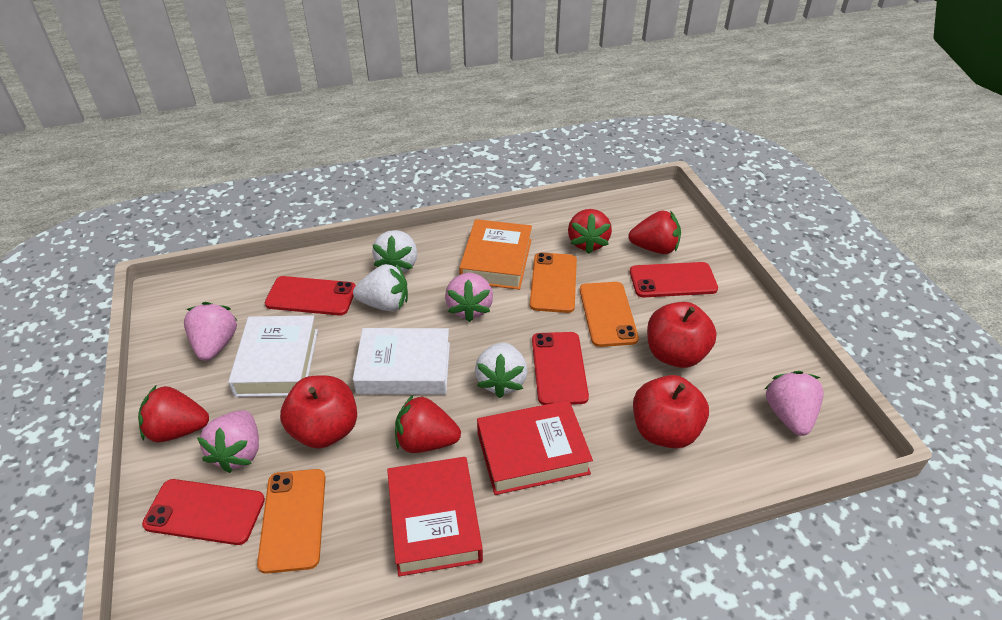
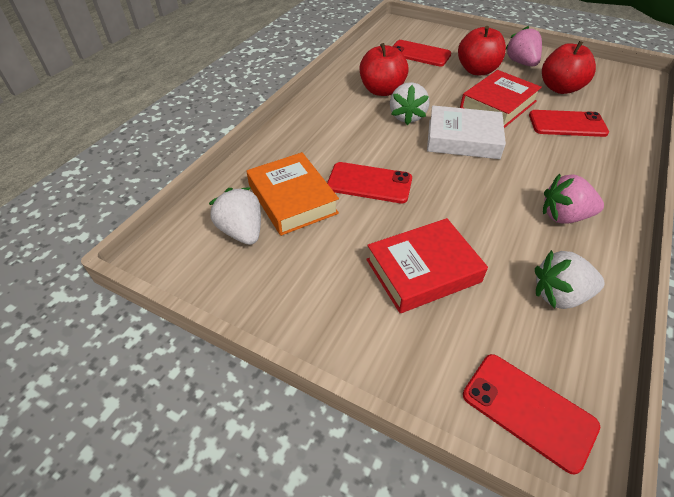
orange phone: [257,469,325,574] [530,252,577,313] [580,282,639,347] = 3 -> none = 0
pink strawberry: [184,302,238,361] [197,410,259,473] [445,273,493,322] [765,371,824,436] = 4 -> [506,26,542,66] [543,174,604,224] = 2
red strawberry: [138,386,209,442] [395,394,461,453] [568,209,612,254] [628,210,681,254] = 4 -> none = 0
white book: [228,315,318,397] [353,328,450,395] = 2 -> [427,105,506,159] = 1

